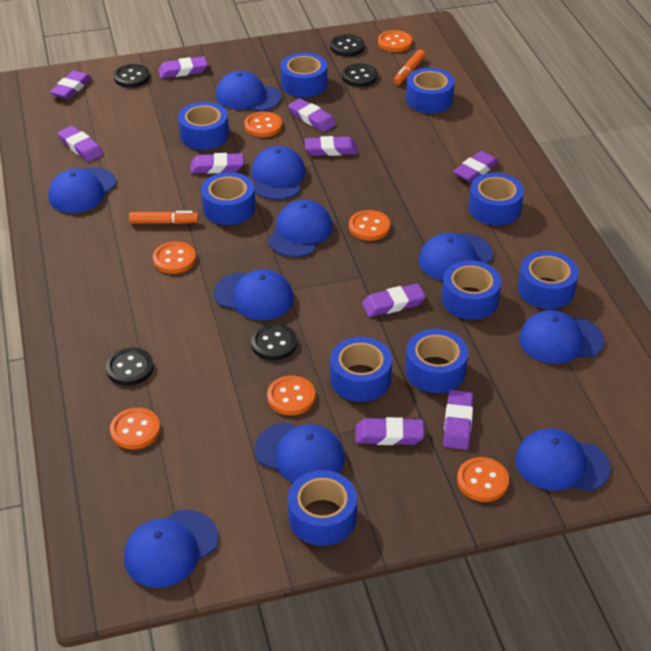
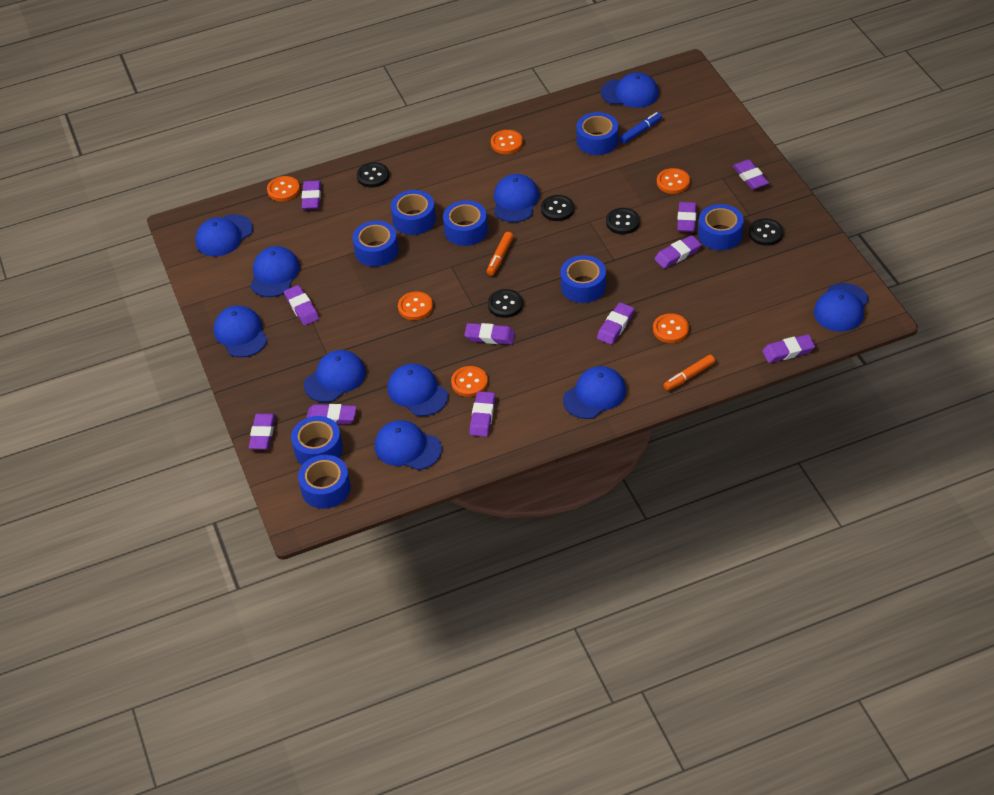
blue marker: none = 0 -> [619,112,662,144] = 1
blue tape: [178,102,229,150] [201,172,255,225] [280,53,327,97] [288,470,357,546] [330,337,392,402] [405,329,468,393] [406,68,455,113] [441,260,501,320] [468,173,524,226] [518,251,579,309] = 10 -> [291,416,343,465] [298,455,351,509] [352,221,398,267] [391,190,436,235] [443,200,488,246] [560,255,606,303] [576,112,618,155] [698,204,744,250] = 8
orange button: [110,408,160,450] [153,241,196,274] [244,112,282,137] [267,376,315,416] [349,210,390,241] [378,30,412,52] [457,457,509,502] = 7 -> [267,176,300,201] [398,292,433,320] [451,366,488,397] [491,130,523,154] [653,313,689,343] [657,168,690,194] = 6
purple eraser: [50,71,92,99] [58,126,103,162] [158,56,208,78] [190,153,244,174] [288,98,336,132] [304,136,358,156] [355,417,424,445] [362,283,426,317] [443,390,473,450] [453,151,499,183] = 10 -> [249,413,275,449] [284,285,319,326] [302,180,321,210] [306,404,357,424] [464,323,515,345] [469,391,495,437] [597,302,634,345] [655,235,702,269] [677,202,696,232] [733,159,769,190] [762,334,815,363] = 11

